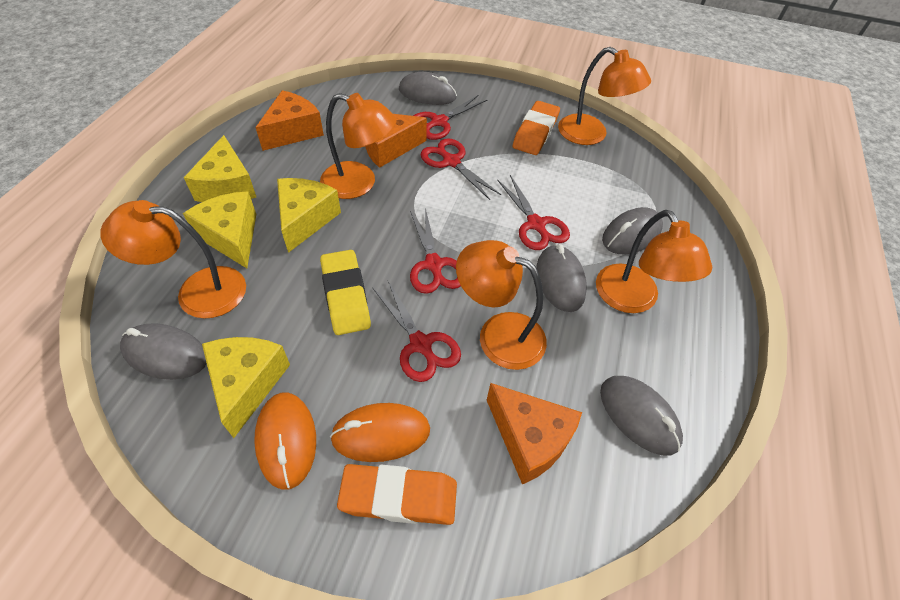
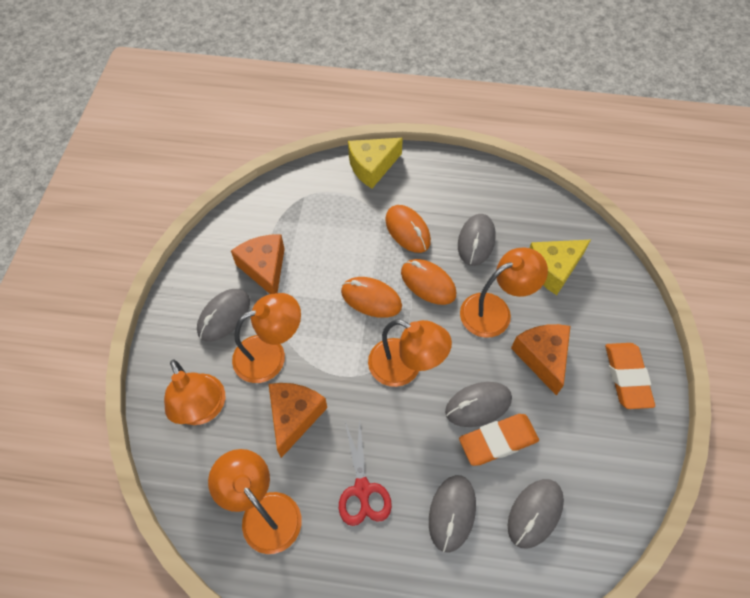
orange mouse: [254,393,316,489] [330,403,430,462] = 2 -> [341,277,402,318] [385,205,431,253] [401,259,456,305] = 3
red scissors: [372,281,461,382] [410,208,461,294] [413,95,487,140] [421,138,501,200] [497,175,570,250] = 5 -> [339,419,392,526] = 1
yellow cheese: [183,192,256,268] [184,135,256,202] [202,337,290,438] [277,178,341,253] = 4 -> [348,138,403,189] [529,240,591,295] = 2
yellow eraser: [320,250,371,335] = 1 -> none = 0

